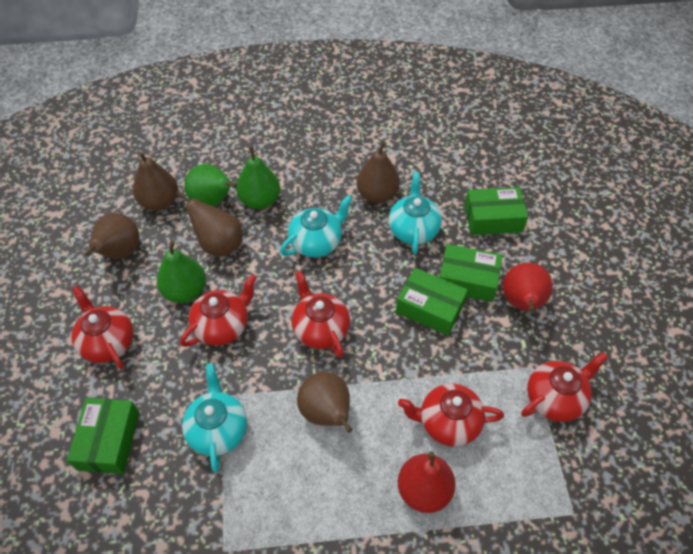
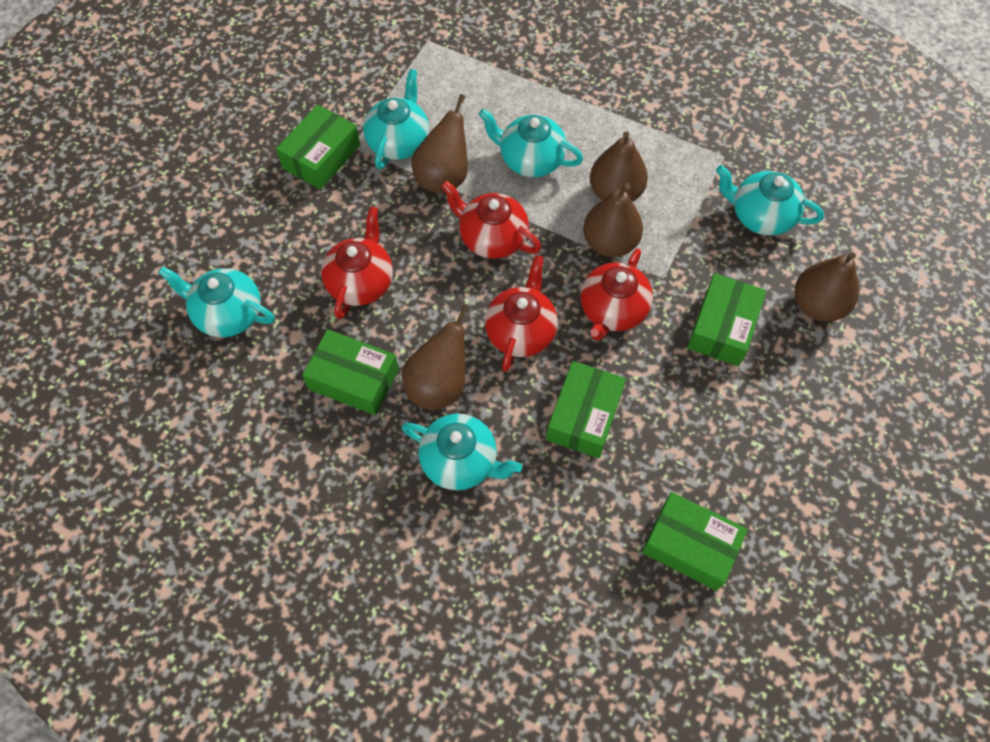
green box: [67,398,139,474] [396,268,468,335] [439,244,502,302] [465,187,528,235] = 4 -> [276,104,360,190] [302,329,399,415] [546,361,626,458] [642,492,748,591] [687,273,766,366] = 5
green pear: [157,241,206,303] [184,164,237,207] [236,146,280,209] = 3 -> none = 0
red pear: [398,451,456,513] [503,263,553,312] = 2 -> none = 0
red teapot: [71,286,133,369] [180,274,257,347] [291,271,350,358] [398,383,504,447] [521,352,608,422] = 5 -> [321,206,393,319] [441,180,541,259] [485,255,558,372] [580,248,653,341] = 4
turquoise teapot: [182,363,247,472] [280,195,353,257] [389,172,442,254] = 3 -> [158,266,275,337] [363,69,429,170] [402,414,522,490] [479,109,583,177] [716,165,824,236] = 5

